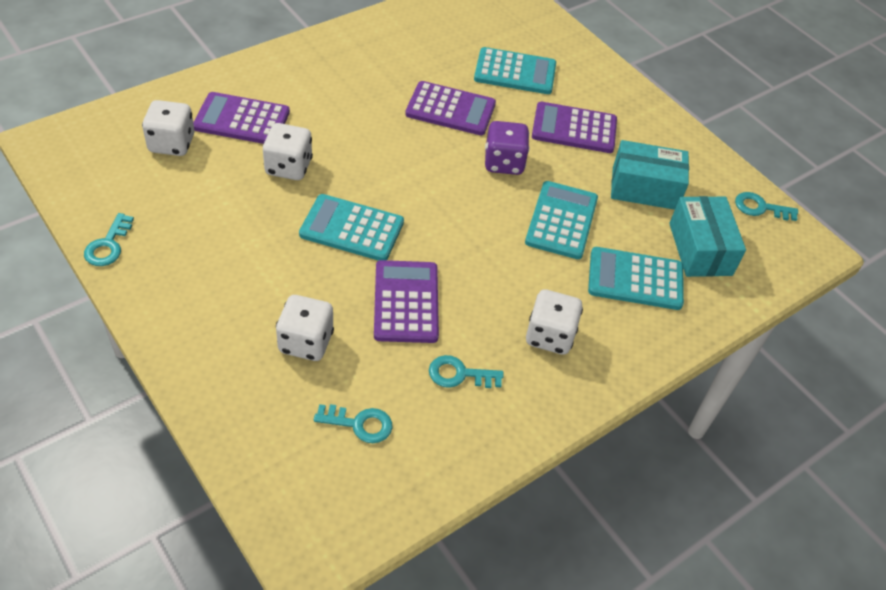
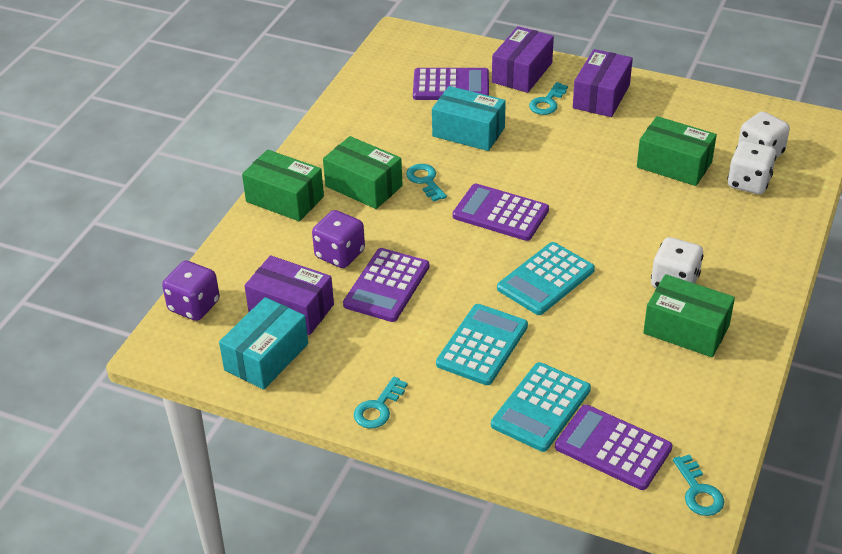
green box: none = 0 -> [242,150,324,222] [323,136,402,209] [637,116,717,186] [643,274,735,357] = 4
purple box: none = 0 -> [244,255,334,335] [492,26,554,93] [573,49,633,117] = 3
purple dice: [485,121,529,175] = 1 -> [162,261,220,321] [312,210,365,268] = 2
turquoise calculator: [299,194,404,261] [474,47,556,94] [525,181,598,259] [588,247,684,310] = 4 -> [436,304,528,385] [491,362,591,452] [497,242,595,315] = 3
white dice: [142,100,194,156] [263,123,313,180] [276,295,334,361] [526,289,583,355] = 4 -> [651,237,704,288] [727,141,777,194] [738,111,790,158] = 3

